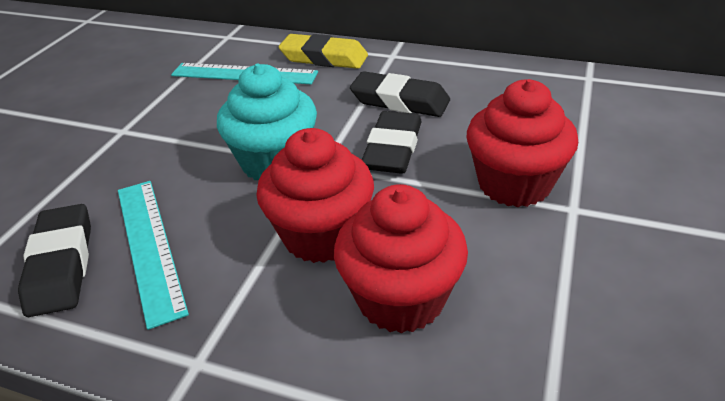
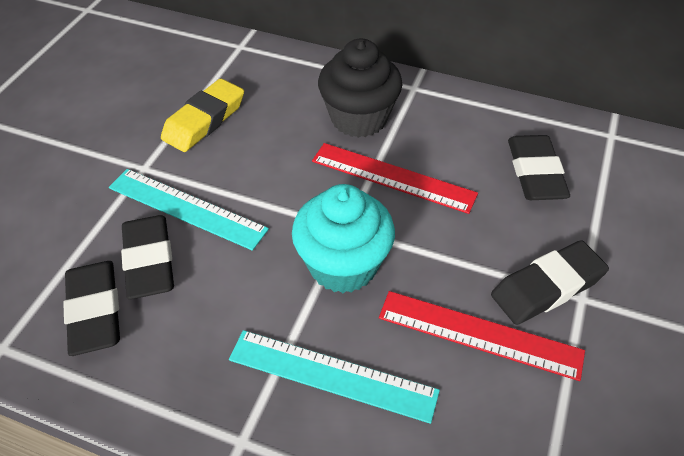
black cupcake: none = 0 -> [318,38,402,138] = 1
black eraser: [18,204,91,317] [350,71,450,117] [362,111,422,174] = 3 -> [63,261,120,356] [121,215,174,299] [491,240,609,325] [508,135,570,200] = 4
red cupcake: [256,128,374,263] [334,184,468,334] [467,79,578,207] = 3 -> none = 0
red ruler: none = 0 -> [312,143,478,214] [379,291,585,381] = 2

